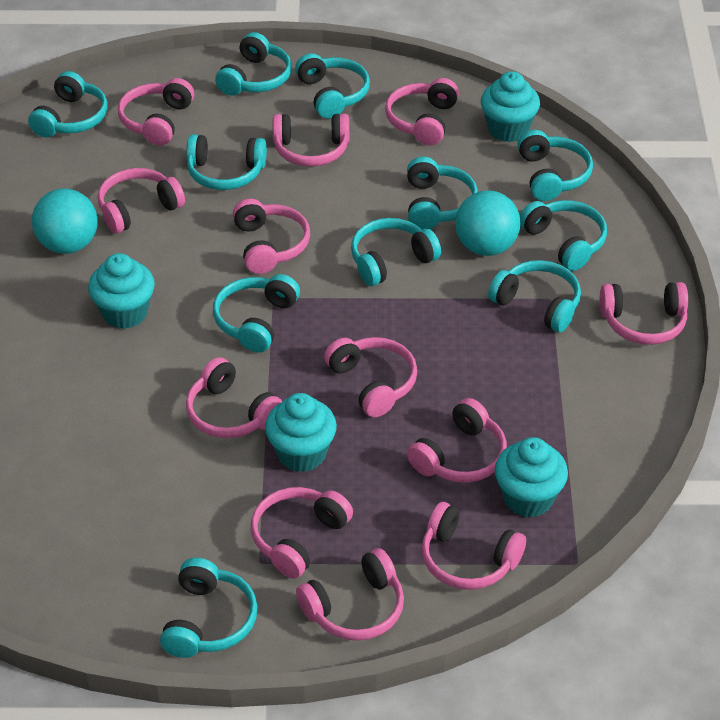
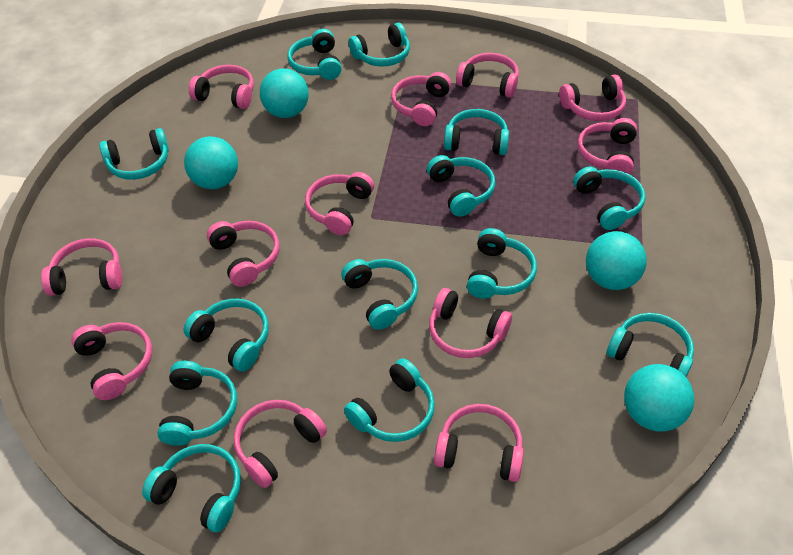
turquoise ball: [32,188,98,254] [455,190,521,256] = 2 -> [184,136,238,189] [260,68,309,118] [586,231,647,290] [624,364,694,432] = 4
turquoise cupcake: [88,253,155,329] [265,393,337,472] [481,71,540,142] [495,437,568,518] = 4 -> none = 0
turquoise headphones: [28,71,108,137] [160,558,258,658] [186,134,267,190] [213,274,300,353] [215,32,292,96] [295,53,370,118] [351,218,441,286] [407,157,478,230] [488,260,581,332] [518,130,593,201] [520,200,607,271] = 11 -> [99,128,169,180] [142,444,241,532] [157,361,237,446] [184,299,269,371] [288,29,342,80] [341,259,418,330] [344,358,435,442] [349,23,410,67] [427,155,495,217] [444,109,509,155] [467,228,537,299] [573,167,646,230] [607,313,694,377] = 13

